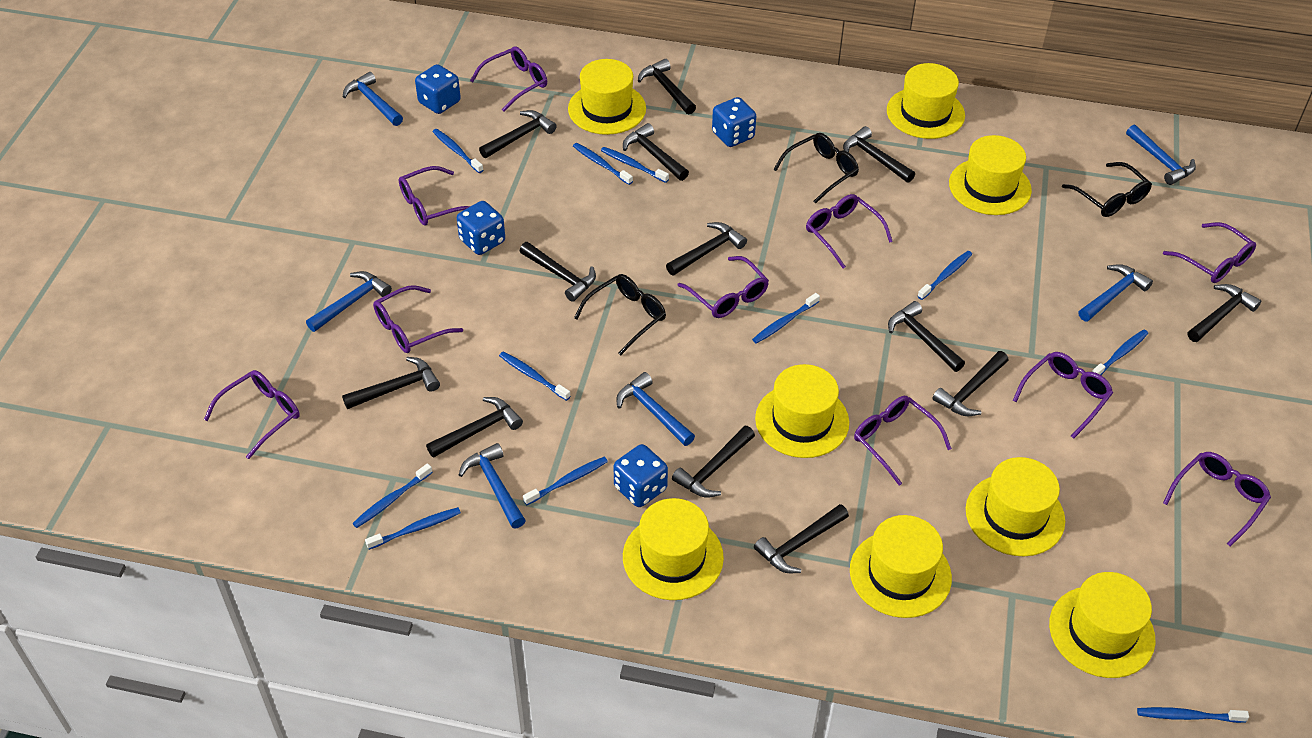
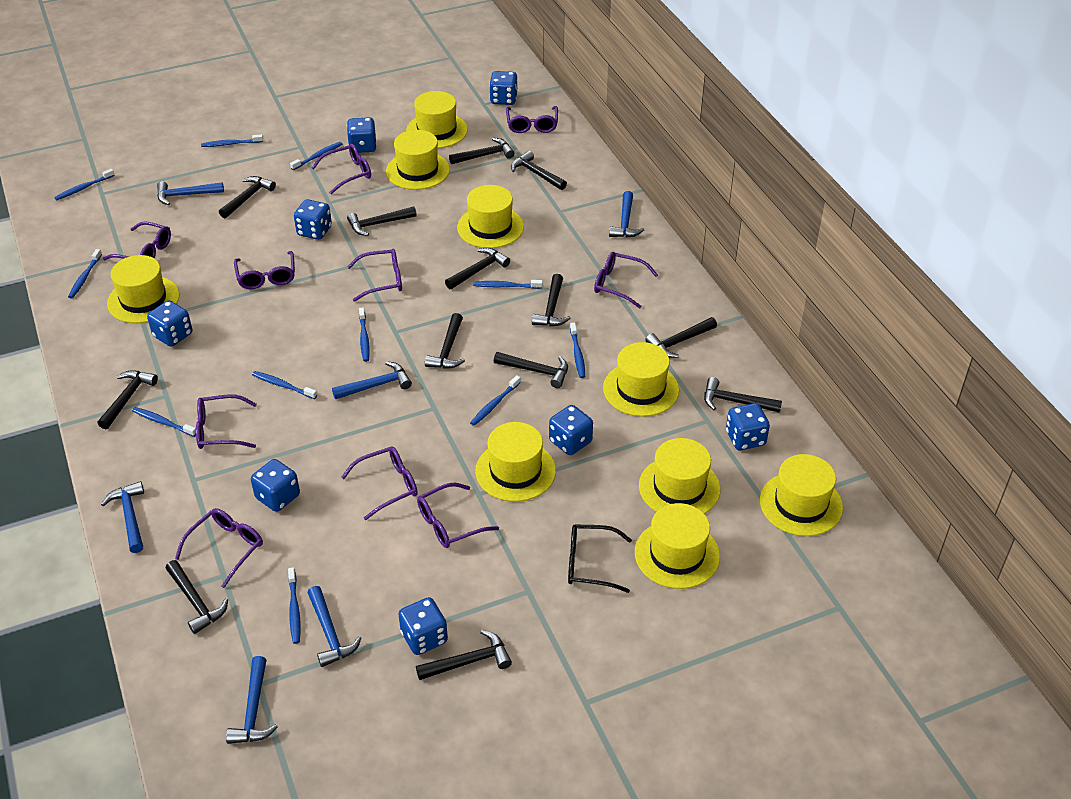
black glasses: [574,274,666,356] [773,133,859,204] [1062,162,1152,217] = 3 -> [568,524,632,593] = 1
blue dice: [415,64,461,114] [457,201,505,255] [613,444,668,507] [712,97,756,147] = 4 -> [147,300,192,347] [251,459,300,512] [294,199,332,240] [347,117,377,153] [398,597,448,655] [489,71,518,105] [549,405,593,455] [726,403,770,450] = 8
yellow hat: [568,59,646,135] [623,498,724,600] [755,364,849,458] [850,515,952,618] [887,63,965,139] [949,135,1032,215] [966,457,1065,557] [1049,572,1156,678] = 8 -> [107,255,179,323] [386,130,450,190] [406,91,468,148] [457,185,524,248] [475,422,556,502] [603,342,679,417] [635,503,720,589] [639,438,721,514] [760,454,843,536] = 9

